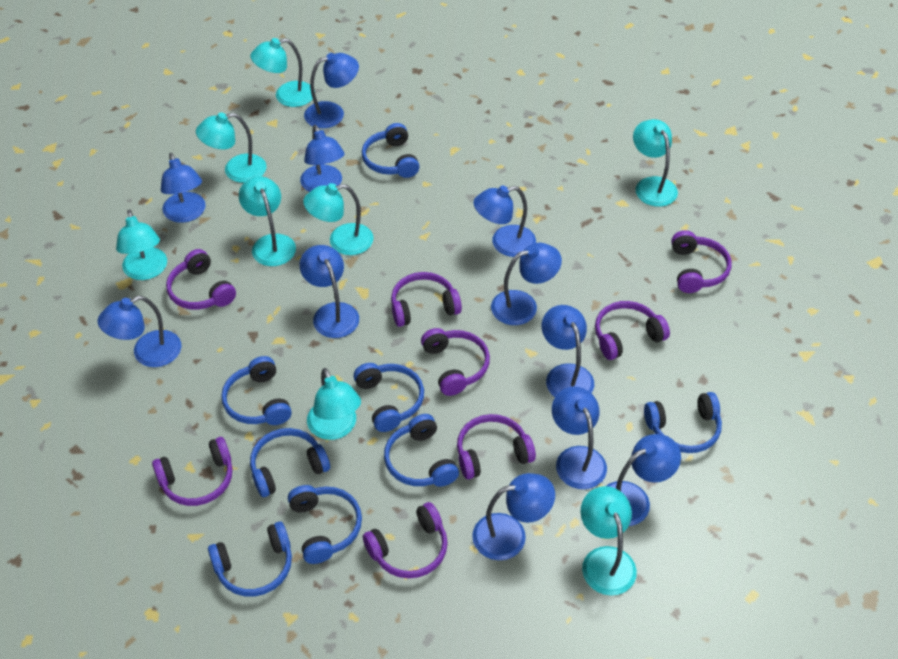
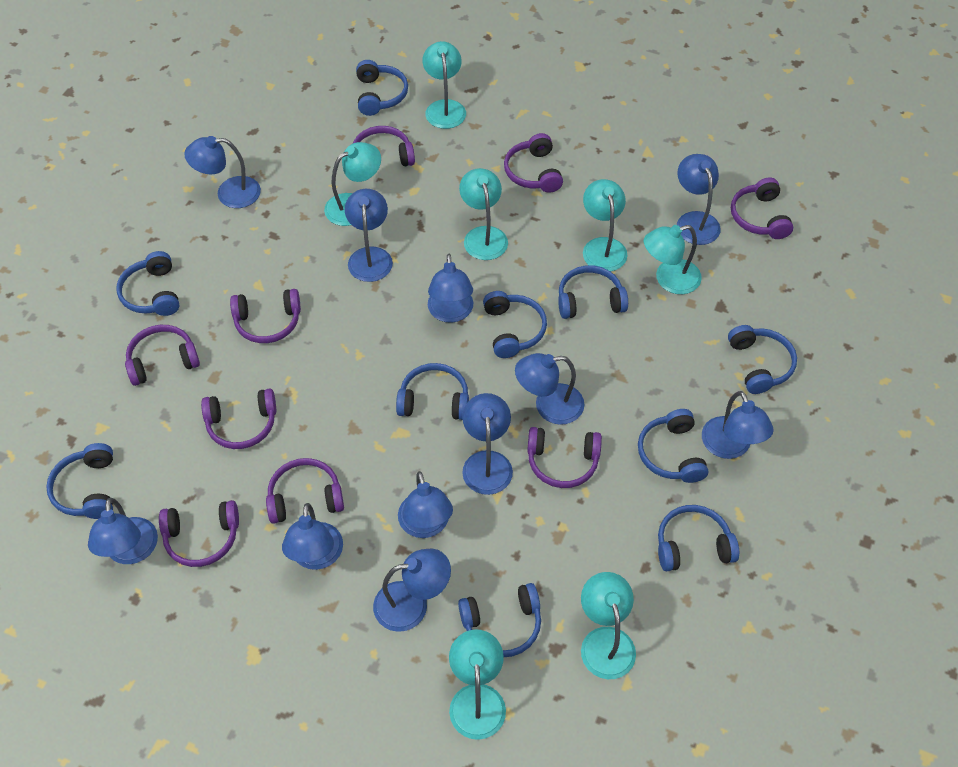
blue headphones: [208,522,292,597] [221,356,292,425] [250,428,330,497] [288,485,362,564] [354,363,424,432] [362,123,420,178] [384,414,459,487] [644,392,722,453] = 8 -> [46,443,113,519] [117,251,179,316] [356,60,408,116] [396,363,469,420] [458,583,541,657] [483,291,547,358] [558,265,628,319] [638,409,708,483] [658,505,739,572] [728,325,797,394] = 10
purple headphones: [152,437,232,506] [166,249,236,310] [363,502,448,578] [391,272,462,327] [421,328,490,396] [457,414,536,479] [595,301,670,360] [671,230,732,293] = 8 -> [125,325,200,386] [159,500,239,567] [201,389,276,449] [230,289,301,343] [266,458,344,524] [353,126,415,166] [504,133,563,193] [527,427,602,488] [731,178,793,239] = 9
turquoise lamp: [116,210,167,280] [196,112,267,183] [239,176,296,266] [250,38,315,107] [303,183,374,255] [307,368,361,440] [581,486,637,596] [633,119,678,207] = 8 -> [324,142,381,226] [423,41,466,129] [449,629,506,740] [459,168,508,260] [581,572,636,679] [583,179,627,272] [644,225,702,294] = 7

